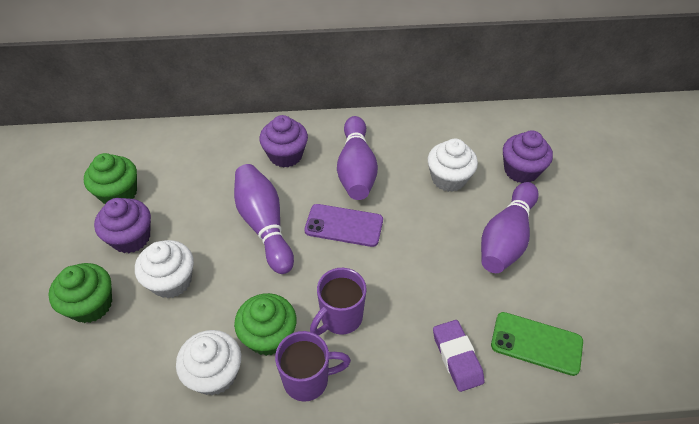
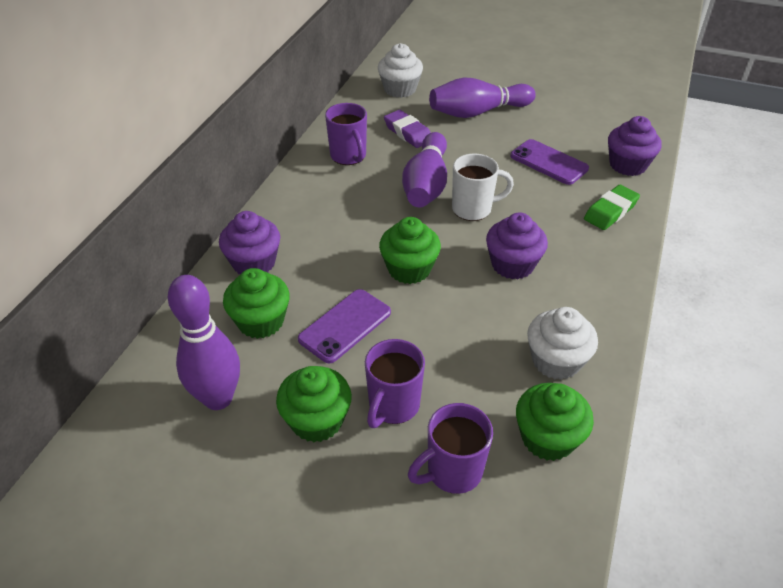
green cupcake: [48,263,112,323] [84,153,137,204] [234,293,296,356] = 3 -> [223,268,290,339] [276,366,352,442] [379,217,441,284] [516,383,594,461] = 4
green eraser: none = 0 -> [584,185,640,230] = 1
green phone: [491,312,583,376] = 1 -> none = 0
purple mug: [275,331,351,402] [310,268,367,335] = 2 -> [325,103,367,165] [365,339,425,428] [408,403,493,494] = 3
purple phone: [305,204,383,247] = 1 -> [298,289,391,363] [510,139,589,185] = 2
white cupcake: [135,240,194,299] [176,330,241,396] [428,139,478,192] = 3 -> [378,43,423,98] [527,307,598,380] = 2
white mug: none = 0 -> [452,154,514,221] = 1

